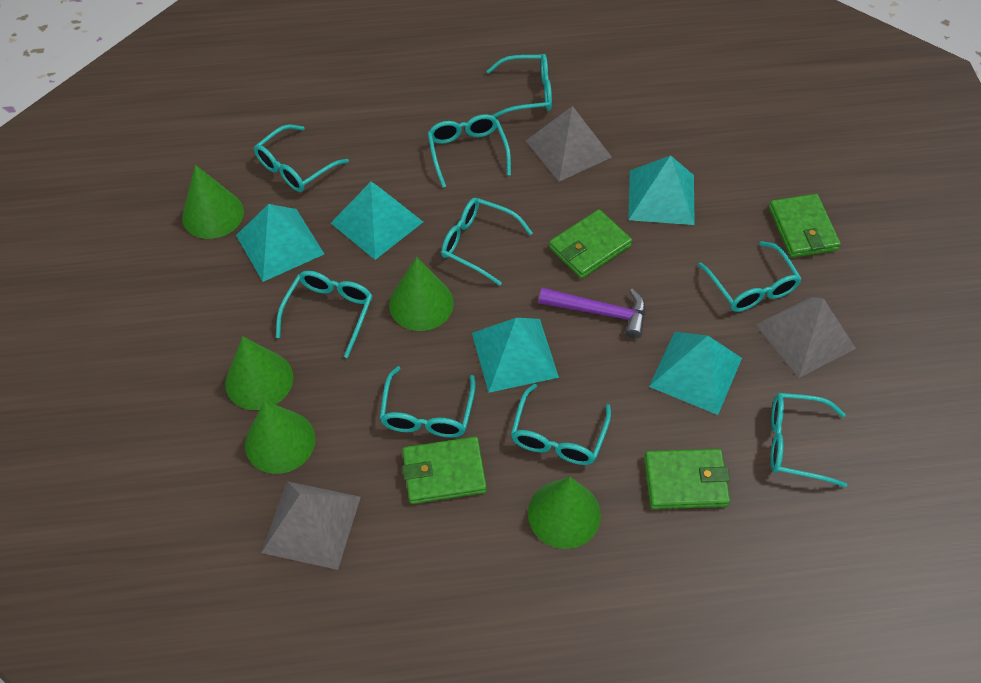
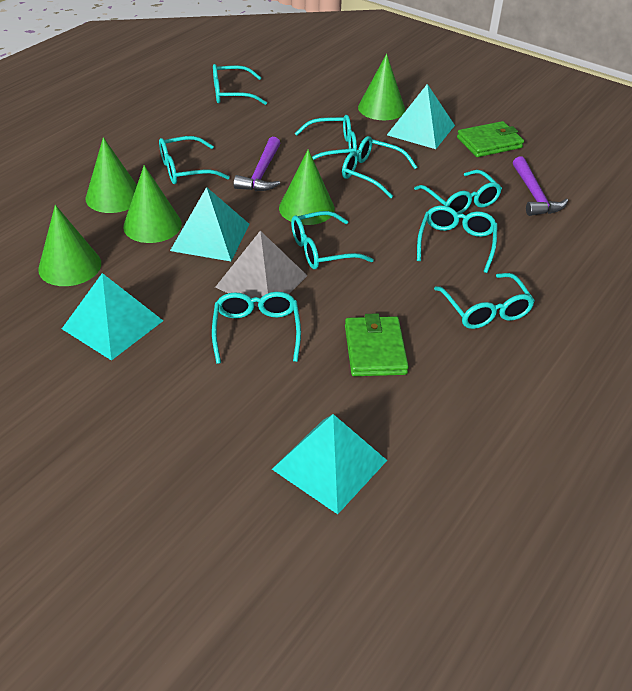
green wallet: [402,437,487,504] [549,209,632,279] [644,449,730,509] [769,194,841,258] = 4 -> [345,313,409,376] [457,121,524,157] = 2
grey pyramid: [261,481,361,570] [526,106,612,182] [756,297,856,378] = 3 -> [215,231,308,307] = 1
purple hammer: [539,288,646,339] = 1 -> [234,137,280,191] [513,156,568,216] = 2
turquoise pyramid: [236,204,324,282] [331,182,423,260] [472,318,559,393] [628,155,695,225] [649,332,742,415] = 5 -> [62,273,163,361] [170,187,250,261] [272,414,387,514] [387,84,455,149] = 4

